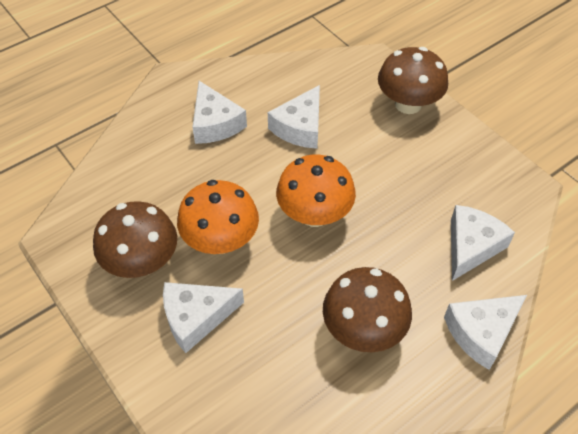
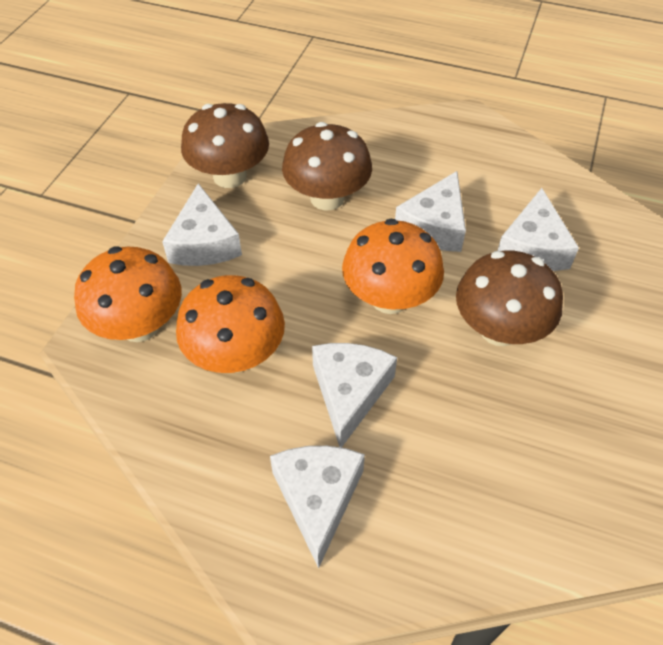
orange mushroom: [177,180,259,254] [276,155,356,227] = 2 -> [74,246,182,342] [176,275,285,373] [342,219,444,314] = 3

